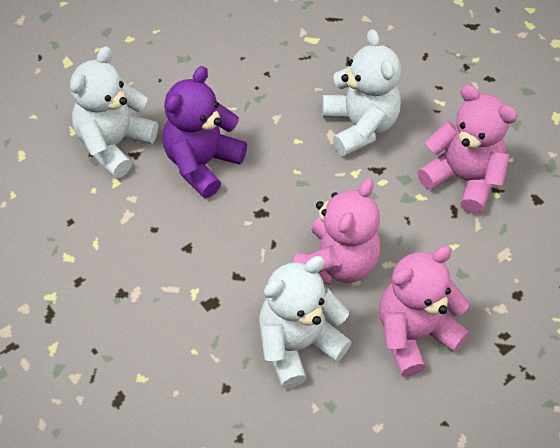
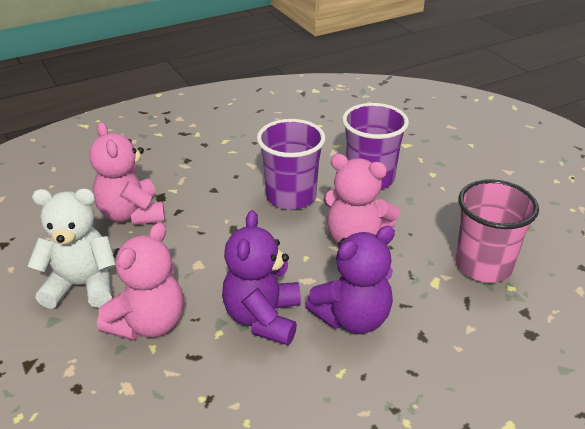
pink cup: none = 0 -> [456,179,539,283] = 1
purple cup: none = 0 -> [257,119,325,210] [342,103,409,189] = 2
purple teddy bear: [162,66,247,198] = 1 -> [222,210,301,345] [305,226,395,334] = 2
white teddy bear: [70,46,158,178] [259,256,352,388] [322,29,401,156] = 3 -> [28,188,116,309] = 1

